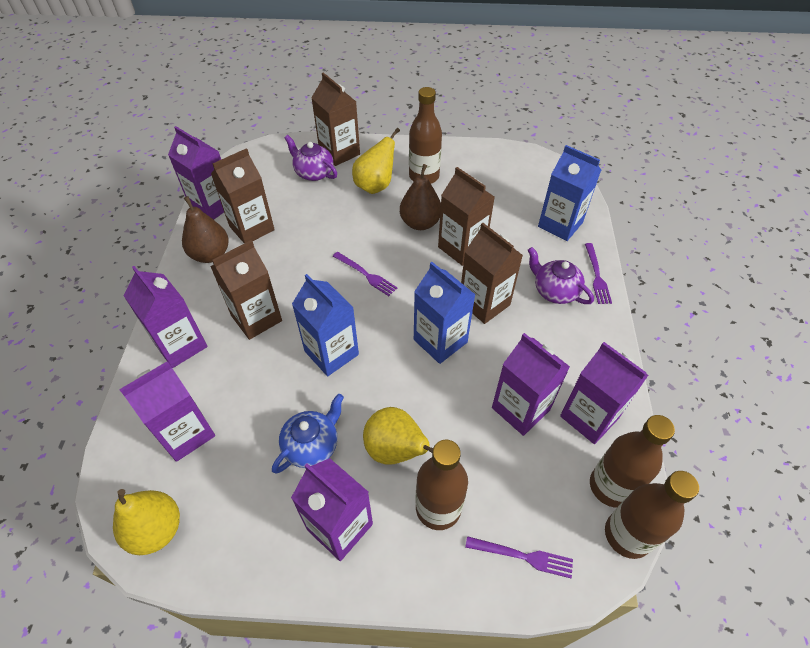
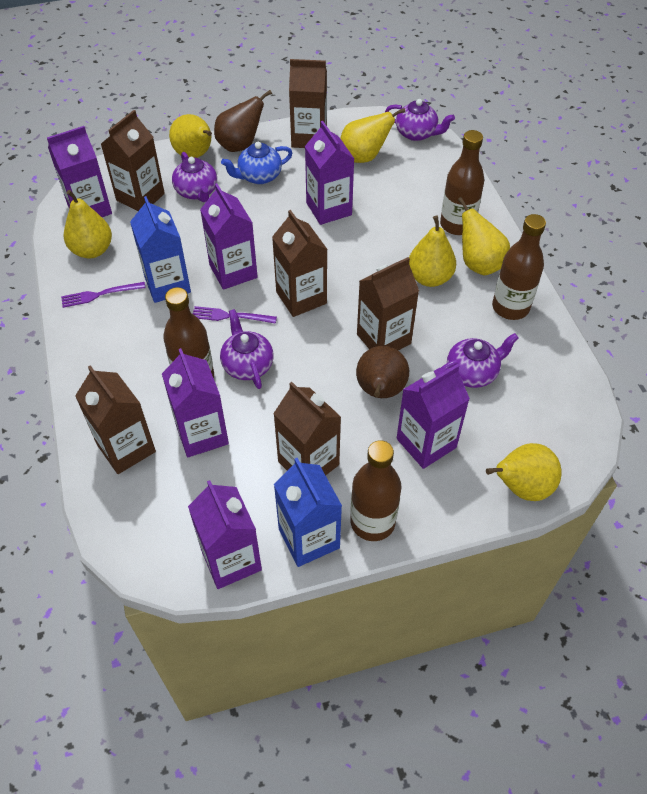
blue carton: [292,274,359,376] [414,262,475,364] [538,145,601,241] = 3 -> [130,196,191,303] [274,458,342,567] = 2
brown carton: [210,240,282,340] [211,148,275,243] [311,72,360,166] [438,167,495,266] [461,223,523,324] = 5 -> [75,365,156,474] [101,110,165,211] [272,210,327,317] [273,382,341,475] [289,59,327,148] [357,257,419,350] = 6
purple fork: [333,252,397,296] [465,536,573,578] [585,243,612,304] = 3 -> [61,282,146,308] [193,306,277,324] = 2
purple teapot: [284,135,337,181] [528,247,594,304] = 2 -> [172,152,217,202] [220,309,274,389] [385,99,455,141] [441,333,519,388] = 4
yellow pear: [113,489,180,555] [352,128,400,194] [363,407,433,465] = 3 -> [64,190,112,258] [169,114,212,158] [340,108,405,163] [409,215,456,287] [458,197,510,275] [486,443,562,501] = 6

